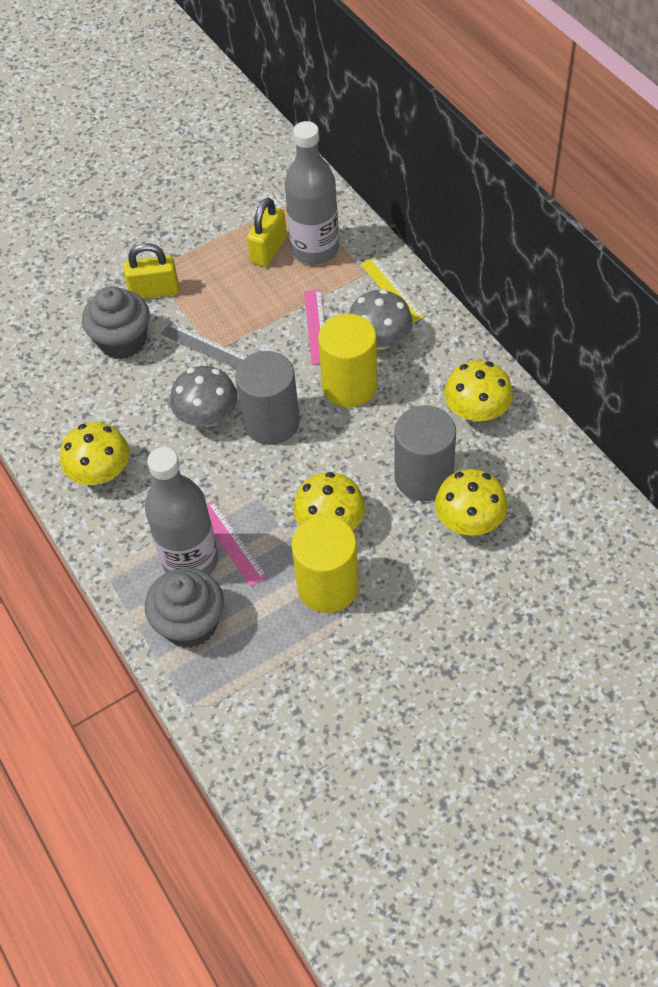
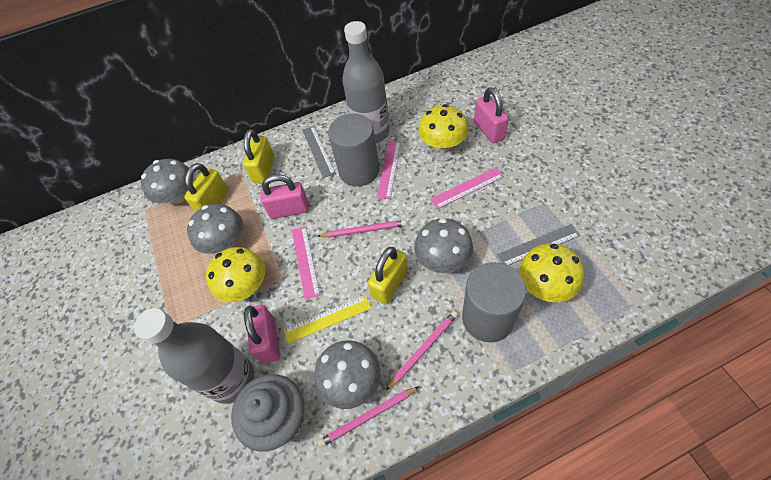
grey cupcake: [82,286,150,359] [145,568,224,648] = 2 -> [231,374,304,452] = 1
grey mushroom: [170,366,238,427] [349,289,413,350] = 2 -> [140,159,193,204] [187,204,243,254] [314,340,381,409] [414,218,473,273] = 4
grey ruler: [161,322,246,369] = 1 -> [302,126,336,178] [497,224,580,265] = 2
pink padlock: none = 0 -> [244,304,280,364] [260,174,309,219] [474,87,509,143] = 3
pink pencil: none = 0 -> [317,220,407,238] [318,386,419,447] [386,311,458,390] = 3
pink ruler: [207,501,268,587] [304,290,325,365] = 2 -> [292,226,320,300] [377,141,401,199] [430,168,504,209] = 3
yellow cylinder: [291,516,359,613] [318,314,378,407] = 2 -> none = 0
yellow mushroom: [60,422,130,485] [293,472,365,530] [435,469,508,536] [444,360,513,422] = 4 -> [206,247,265,302] [418,104,468,152] [519,243,584,302] = 3
yellow padlock: [124,243,179,299] [247,198,287,267] = 2 -> [184,163,228,212] [243,129,274,184] [368,247,408,305] = 3

